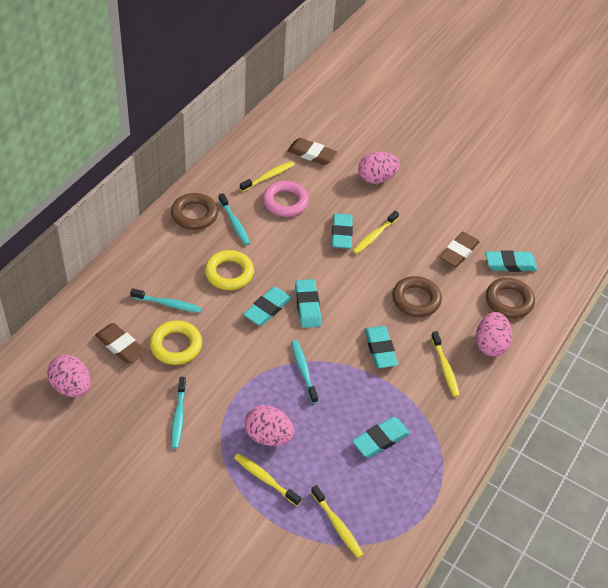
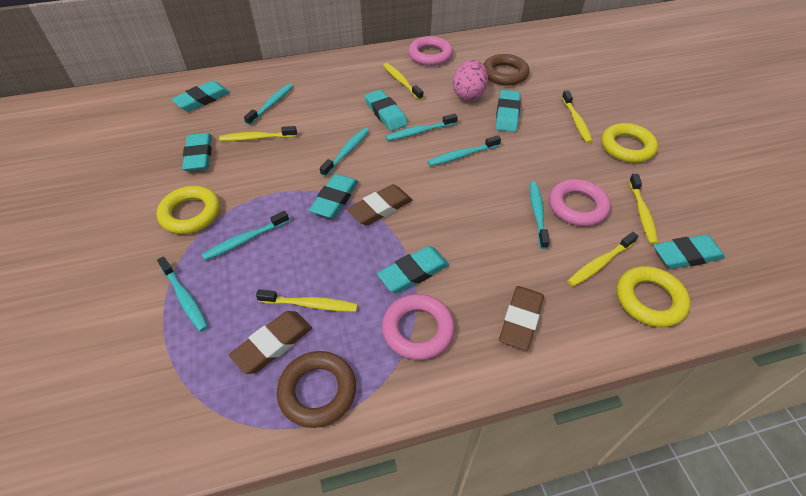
brown ring: [171,193,218,230] [392,276,442,317] [486,278,535,318] = 3 -> [277,351,356,428] [483,54,529,86] = 2
pink egg: [47,355,91,397] [245,405,294,446] [358,152,400,184] [476,312,512,357] = 4 -> [453,60,488,101] = 1
pink ring: [263,181,309,217] = 1 -> [382,294,455,360] [408,36,453,66] [549,179,611,226] = 3
turquoise eraser: [243,287,292,326] [295,279,321,328] [332,213,353,249] [352,417,410,458] [365,326,398,368] [486,250,537,272] = 6 -> [171,81,230,111] [182,133,212,171] [309,174,359,218] [365,90,408,131] [377,246,449,293] [496,90,521,132] [654,234,725,269] = 7
turquoise toothbrush: [130,288,202,313] [171,377,186,449] [219,193,250,245] [291,340,318,403] = 4 -> [157,257,208,332] [202,211,289,260] [244,83,293,125] [320,128,369,177] [385,114,458,141] [428,135,501,166] [530,182,550,249] = 7
yellow ring: [150,320,202,365] [205,250,254,290] = 2 -> [157,186,220,234] [601,123,658,163] [617,266,690,327] = 3
yellow toothbrush: [234,453,301,506] [240,161,295,192] [311,485,363,558] [353,211,399,254] [431,331,460,397] = 5 -> [219,126,297,141] [256,289,358,312] [383,63,424,100] [562,90,593,143] [567,232,638,287] [629,174,658,245] = 6

